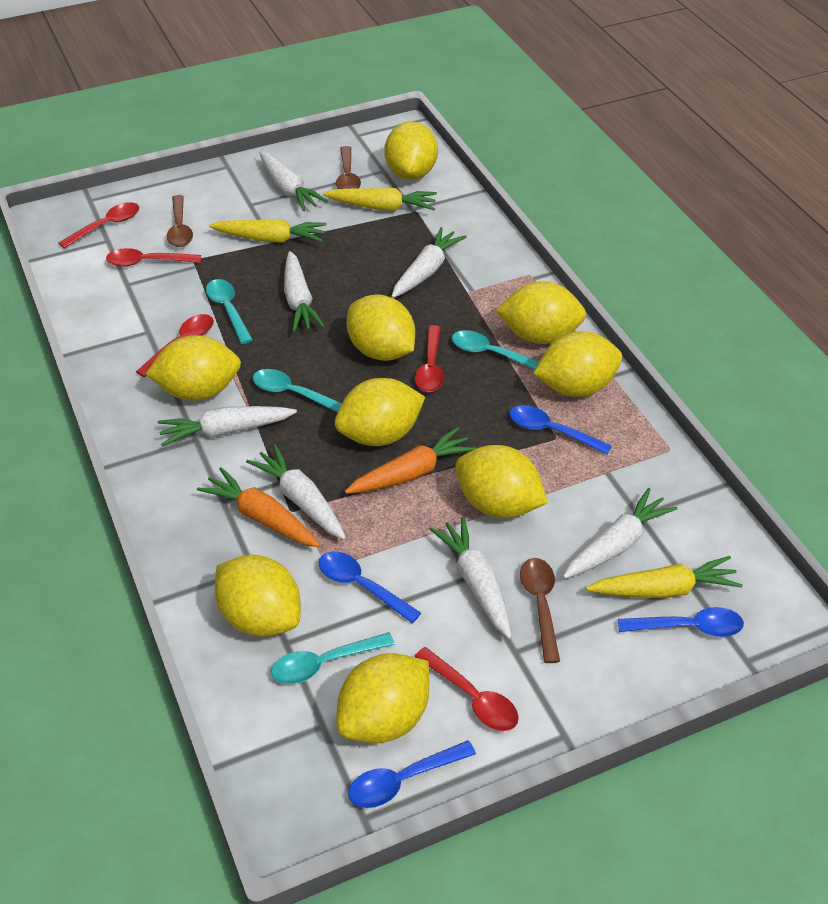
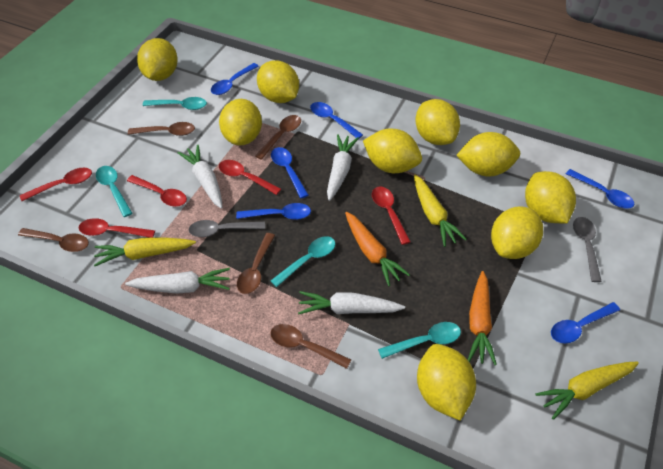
blue spoon: [319,551,421,623] [348,740,476,808] [509,405,612,455] [618,607,744,637] = 4 -> [211,63,259,95] [236,203,311,220] [271,147,308,198] [310,102,363,139] [551,302,620,343] [566,169,634,209] = 6
brown spoon: [166,195,193,247] [336,146,361,189] [520,558,560,663] = 3 -> [18,228,89,252] [128,122,195,136] [237,233,275,294] [255,115,301,160] [270,324,351,369] = 5
grey spoon: none = 0 -> [189,220,265,237] [573,217,602,282] = 2
white carrot: [158,406,297,446] [246,444,346,540] [259,151,328,211] [284,251,325,332] [391,227,467,298] [430,517,512,639] [563,488,677,579] = 7 -> [125,268,230,294] [177,145,223,209] [298,291,405,315] [327,134,359,201] = 4

